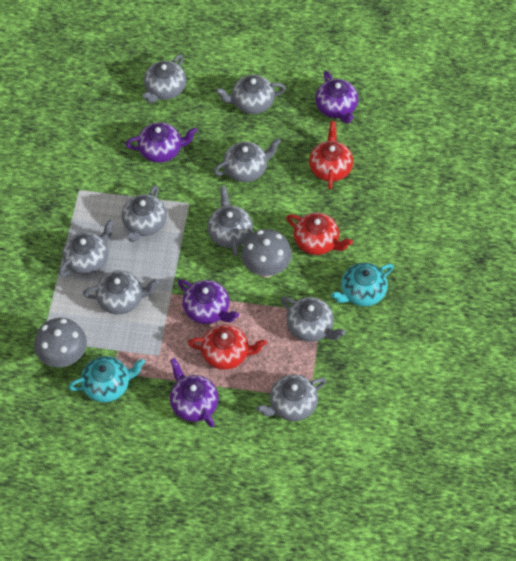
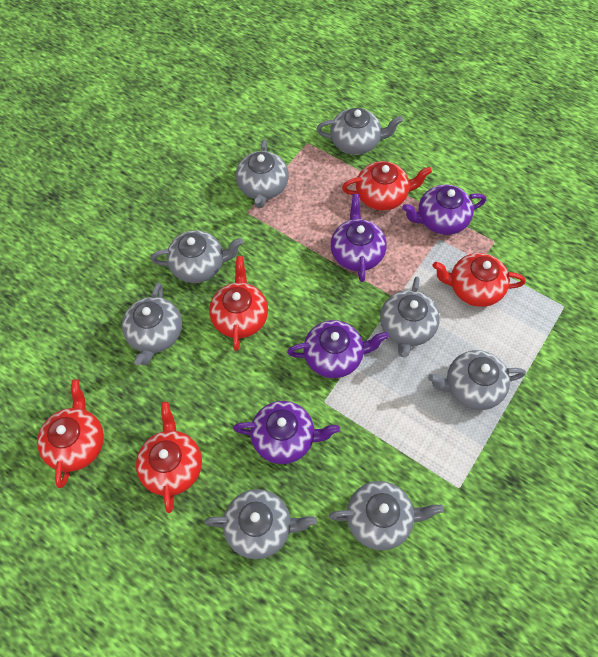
grey mushroom: [34,318,87,367] [241,229,292,278] = 2 -> none = 0
grey teapot: [59,219,114,276] [83,271,159,315] [122,185,167,242] [142,54,186,103] [207,186,253,256] [214,138,281,182] [216,75,286,114] [256,374,326,421] [281,297,346,342] = 9 -> [122,282,182,365] [151,231,243,283] [204,489,317,559] [236,140,289,208] [317,108,403,155] [329,481,444,550] [380,277,440,357] [428,350,526,410] = 8
red teapot: [188,324,267,370] [286,213,353,255] [309,121,353,190] = 3 -> [37,379,104,488] [136,402,202,513] [209,256,268,351] [342,161,432,211] [433,253,526,307] = 5
turquoise teapot: [68,356,145,402] [331,263,394,306] = 2 -> none = 0

